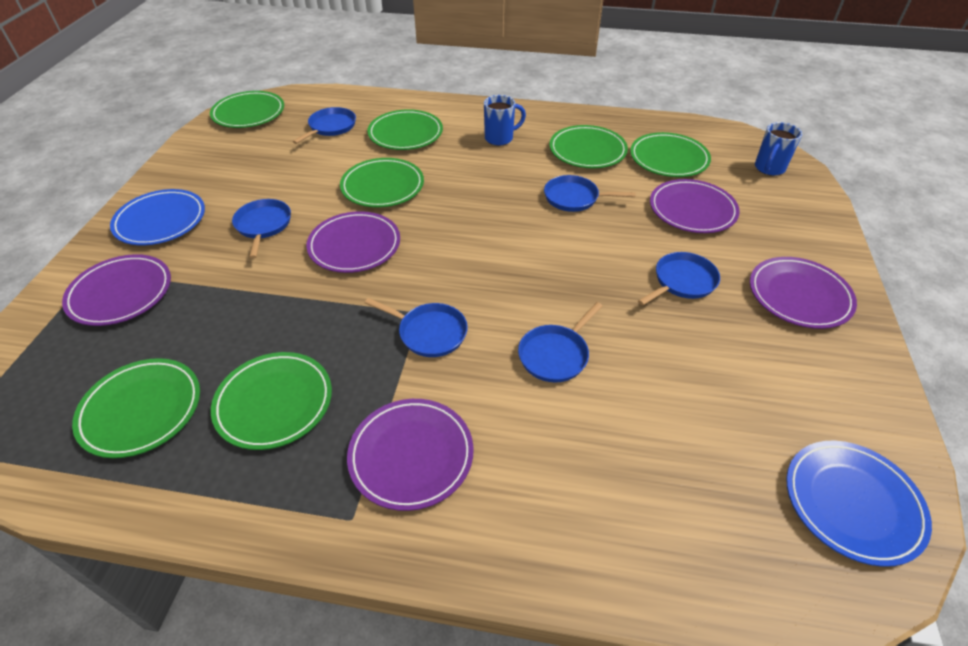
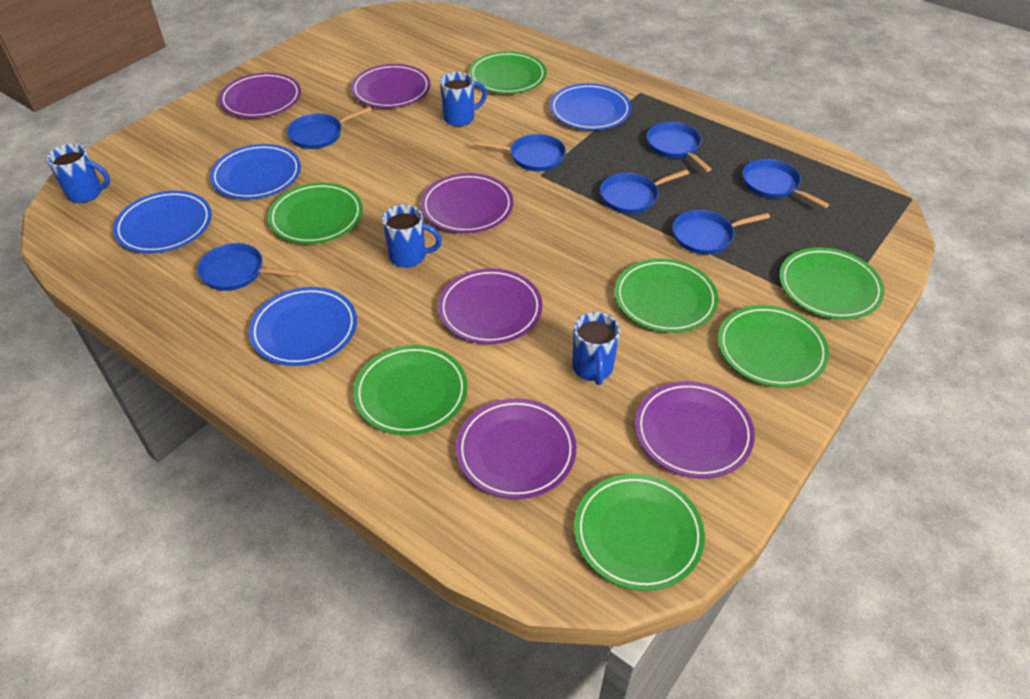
blue mug: [484,95,526,146] [755,122,802,176] = 2 -> [46,144,110,203] [382,205,442,268] [440,72,487,127] [572,312,620,385] = 4
blue pan: [232,199,291,259] [292,107,356,144] [365,298,468,357] [518,302,602,382] [544,175,636,212] [638,252,720,306] = 6 -> [197,243,299,291] [287,106,372,149] [475,134,566,171] [600,169,689,214] [647,122,712,172] [672,210,770,254] [742,159,829,208] = 7
blue plate: [110,189,205,245] [786,441,932,567] = 2 -> [113,191,212,253] [210,144,301,199] [249,287,357,366] [550,83,631,130] = 4
purple plate: [62,254,171,326] [306,211,400,273] [347,399,474,511] [650,179,740,233] [750,257,857,329] = 5 -> [219,73,301,118] [351,64,431,108] [421,173,513,233] [438,268,542,344] [456,398,576,499] [635,381,755,479] = 6

